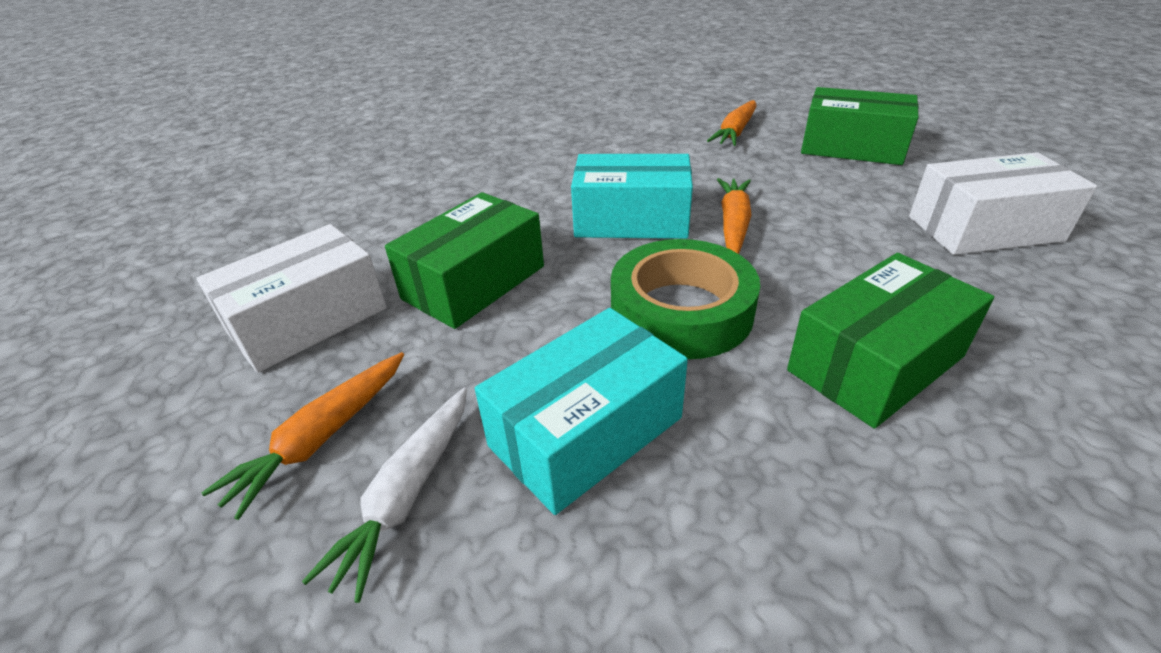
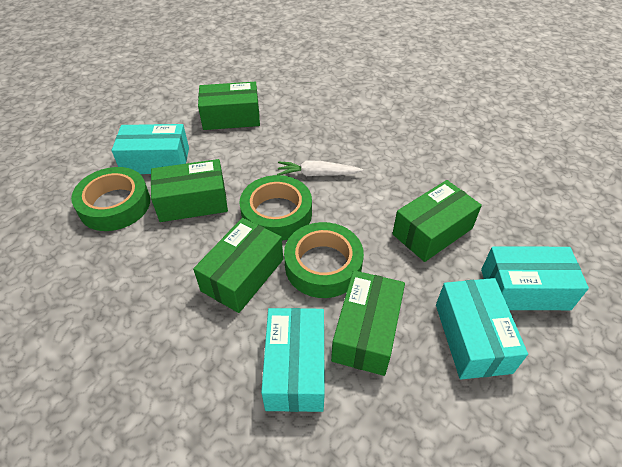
green box: [385,192,544,329] [787,253,994,428] [801,87,919,165] = 3 -> [151,159,228,222] [193,218,283,313] [198,82,260,130] [331,270,405,376] [392,180,482,262] = 5
green tape: [611,239,760,359] = 1 -> [71,167,150,231] [239,175,312,241] [284,222,364,298] = 3
orange carrot: [201,352,404,520] [707,100,757,146] [717,178,752,254] = 3 -> none = 0
turquoise box: [475,308,688,515] [571,154,693,239] = 2 -> [112,124,189,174] [261,308,325,412] [436,278,528,379] [481,246,589,310] = 4
white box: [196,224,387,373] [909,152,1097,255] = 2 -> none = 0

